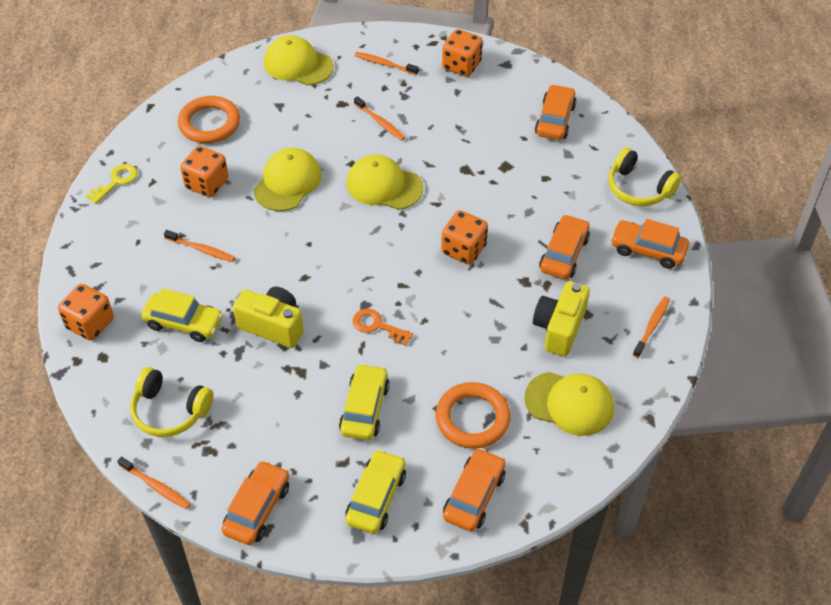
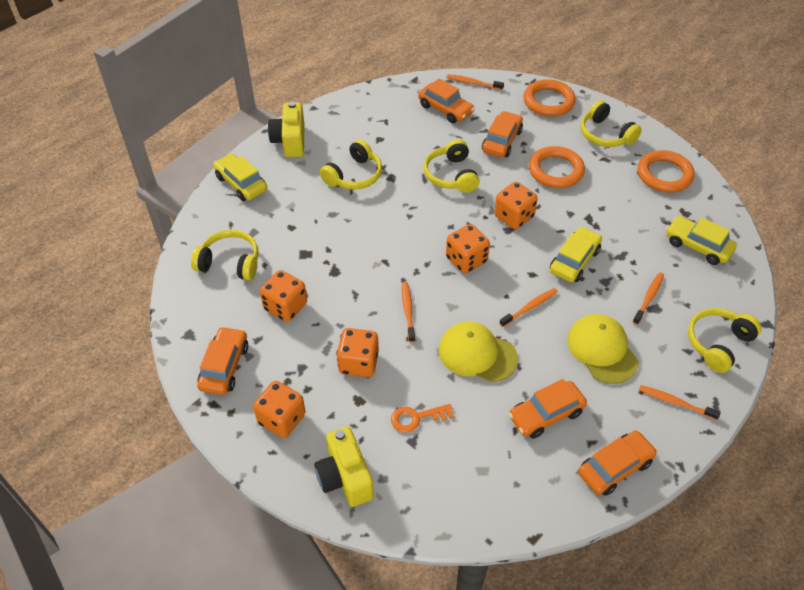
orange dice: [58,284,114,341] [180,146,229,197] [441,210,488,265] [442,29,483,77] = 4 -> [253,381,305,438] [260,270,307,322] [336,328,379,377] [446,224,490,274] [494,182,538,229] = 5
orange ring: [178,96,240,143] [436,382,511,449] = 2 -> [524,79,576,117] [529,146,585,188] [637,150,695,193] = 3
yellow cap: [254,148,322,211] [264,35,334,85] [347,155,424,210] [524,372,614,436] = 4 -> [439,322,518,382] [567,314,638,384] = 2
yellow headphones: [130,367,214,437] [608,147,681,206] = 2 -> [191,230,259,281] [320,139,382,190] [424,139,479,193] [581,100,642,147] [688,308,761,373] = 5
yellow key: [86,164,138,204] = 1 -> none = 0

